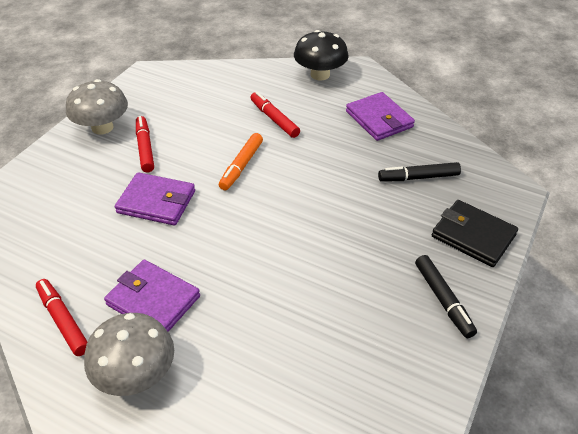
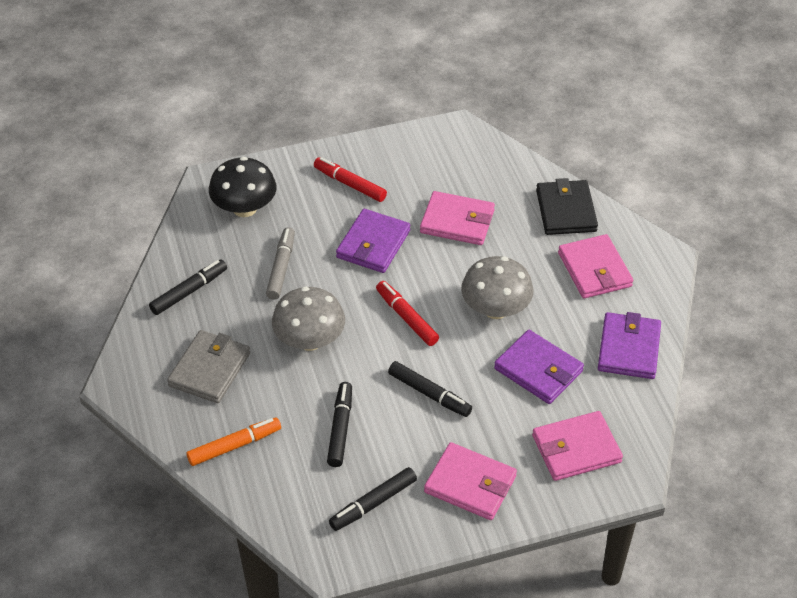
black marker: [378,162,461,181] [415,255,477,338] = 2 -> [149,259,227,315] [327,382,352,467] [329,467,417,531] [388,361,472,417] = 4
grey marker: none = 0 -> [266,227,295,300] = 1
grey wallet: none = 0 -> [167,330,250,403] = 1
pink wallet: none = 0 -> [420,191,495,245] [424,442,517,520] [532,411,623,481] [558,234,633,299] = 4
red marker: [36,279,87,356] [136,116,154,172] [251,92,300,138] = 3 -> [314,157,387,202] [376,281,439,346] = 2

